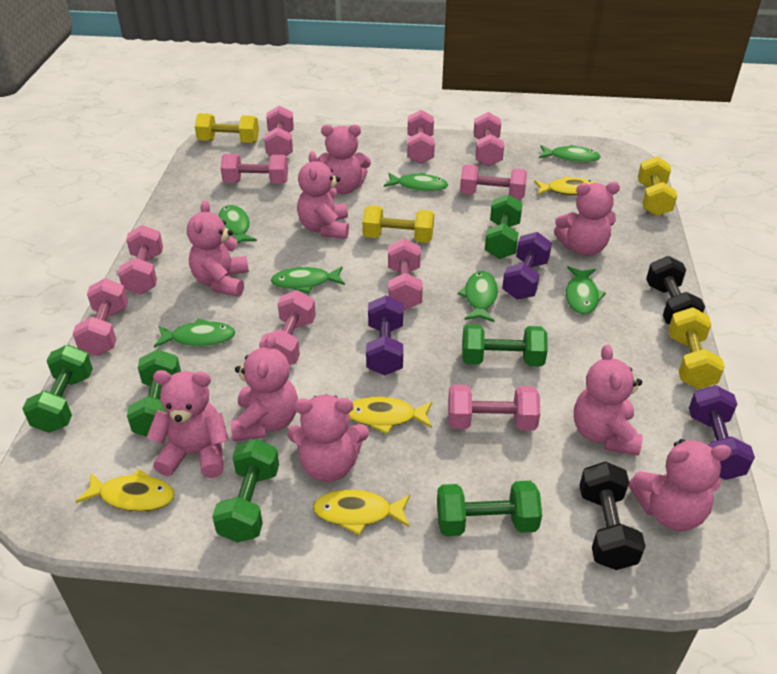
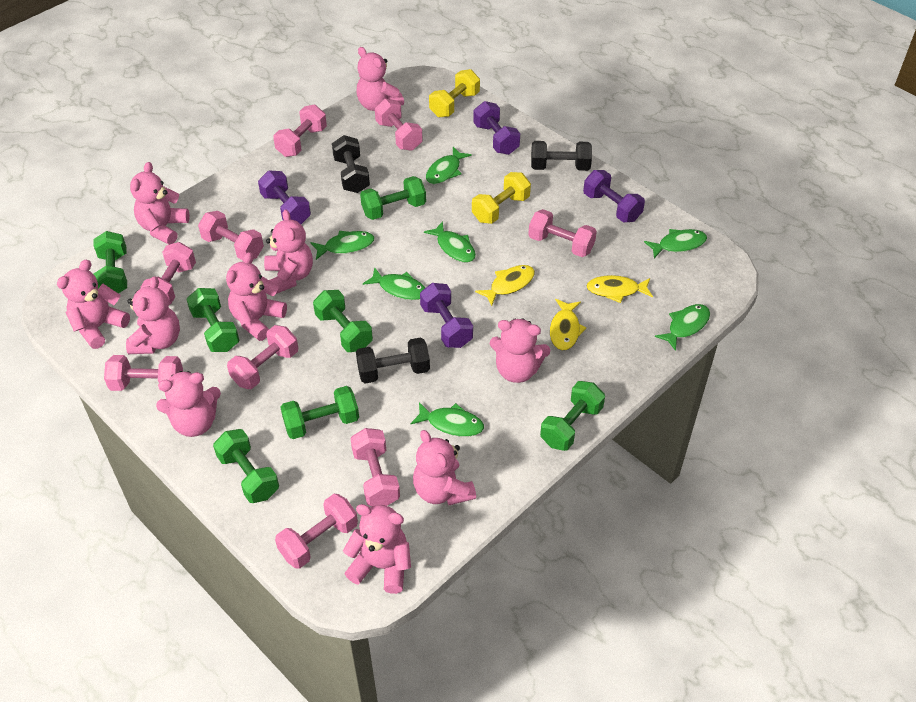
black dumbbell: [579,461,646,570] [646,256,705,325] = 2 -> [332,135,370,193] [356,337,430,384] [531,141,592,171] = 3
green dumbbell: [22,345,93,433] [127,349,181,437] [212,439,279,543] [437,481,542,536] [462,324,548,367] [485,194,523,259] = 6 -> [94,231,127,293] [186,288,239,352] [213,429,279,503] [280,386,359,439] [313,290,373,352] [360,176,426,220] [540,381,605,451] = 7
pink dumbbell: [73,278,128,356] [118,225,163,294] [221,154,288,184] [259,290,316,365] [264,106,294,156] [388,239,423,310] [407,110,435,164] [448,385,540,431] [460,164,527,199] [474,112,504,166] = 10 -> [104,355,183,391] [141,242,196,305] [198,211,264,260] [227,325,298,389] [273,105,327,157] [275,494,358,569] [350,428,400,506] [375,99,423,151] [528,209,597,257] = 9
pink teddy bear: [147,370,229,478] [187,200,249,297] [231,334,298,441] [287,394,369,482] [297,151,349,239] [317,124,371,194] [554,182,620,256] [574,345,643,455] [628,439,732,531] = 9 -> [57,259,130,349] [126,276,180,354] [130,162,189,245] [156,371,221,437] [226,252,287,341] [264,210,313,294] [343,504,411,594] [356,47,404,111] [413,430,476,505] [490,318,550,383] = 10
purple dumbbell: [366,295,403,375] [502,232,552,300] [689,385,755,480] = 3 -> [258,170,311,224] [420,283,473,348] [473,101,520,155] [583,170,645,222] = 4
yellow dumbbell: [195,113,259,143] [362,205,434,243] [638,156,677,216] [668,307,725,389] = 4 -> [429,69,480,117] [472,172,531,224] = 2
yellow fish: [75,469,174,511] [313,490,410,535] [349,397,432,434] [534,176,596,195] = 4 -> [475,265,535,306] [550,299,587,350] [586,275,653,303] = 3

